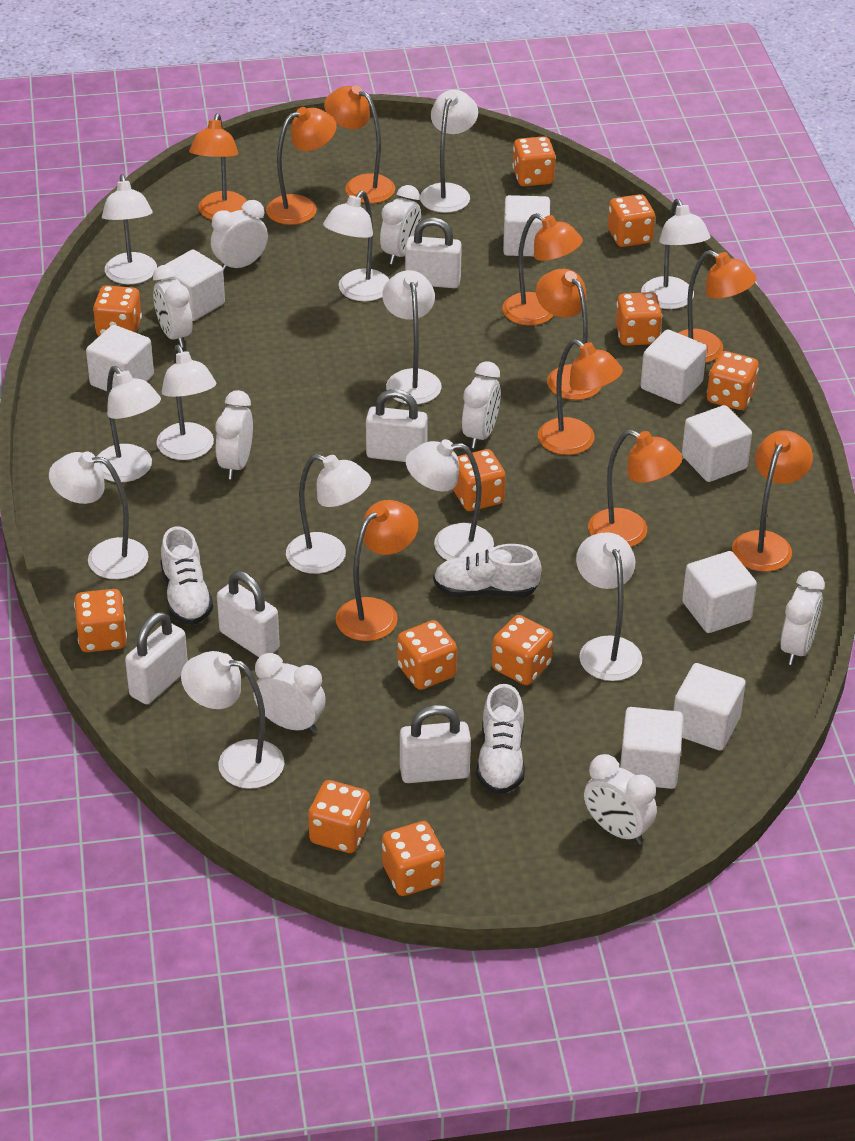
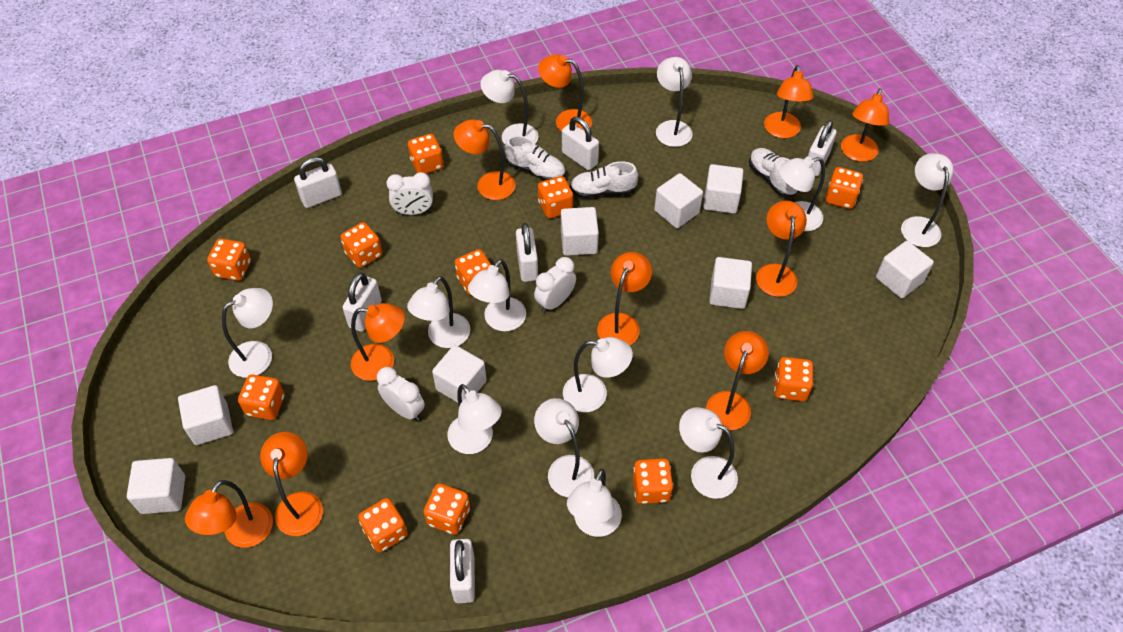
white clock: [153,265,193,347] [211,200,268,273] [216,390,253,479] [254,653,326,733] [380,185,421,265] [462,361,501,449] [584,754,657,844] [780,571,825,665] = 8 -> [377,367,425,421] [386,172,433,215] [534,257,576,313] = 3
white padlock: [125,612,188,704] [217,571,280,657] [366,389,428,462] [400,705,471,783] [405,217,462,288] = 5 -> [294,157,342,208] [342,272,382,332] [450,539,475,603] [516,223,538,282] [562,117,599,170] [808,120,837,176] = 6

